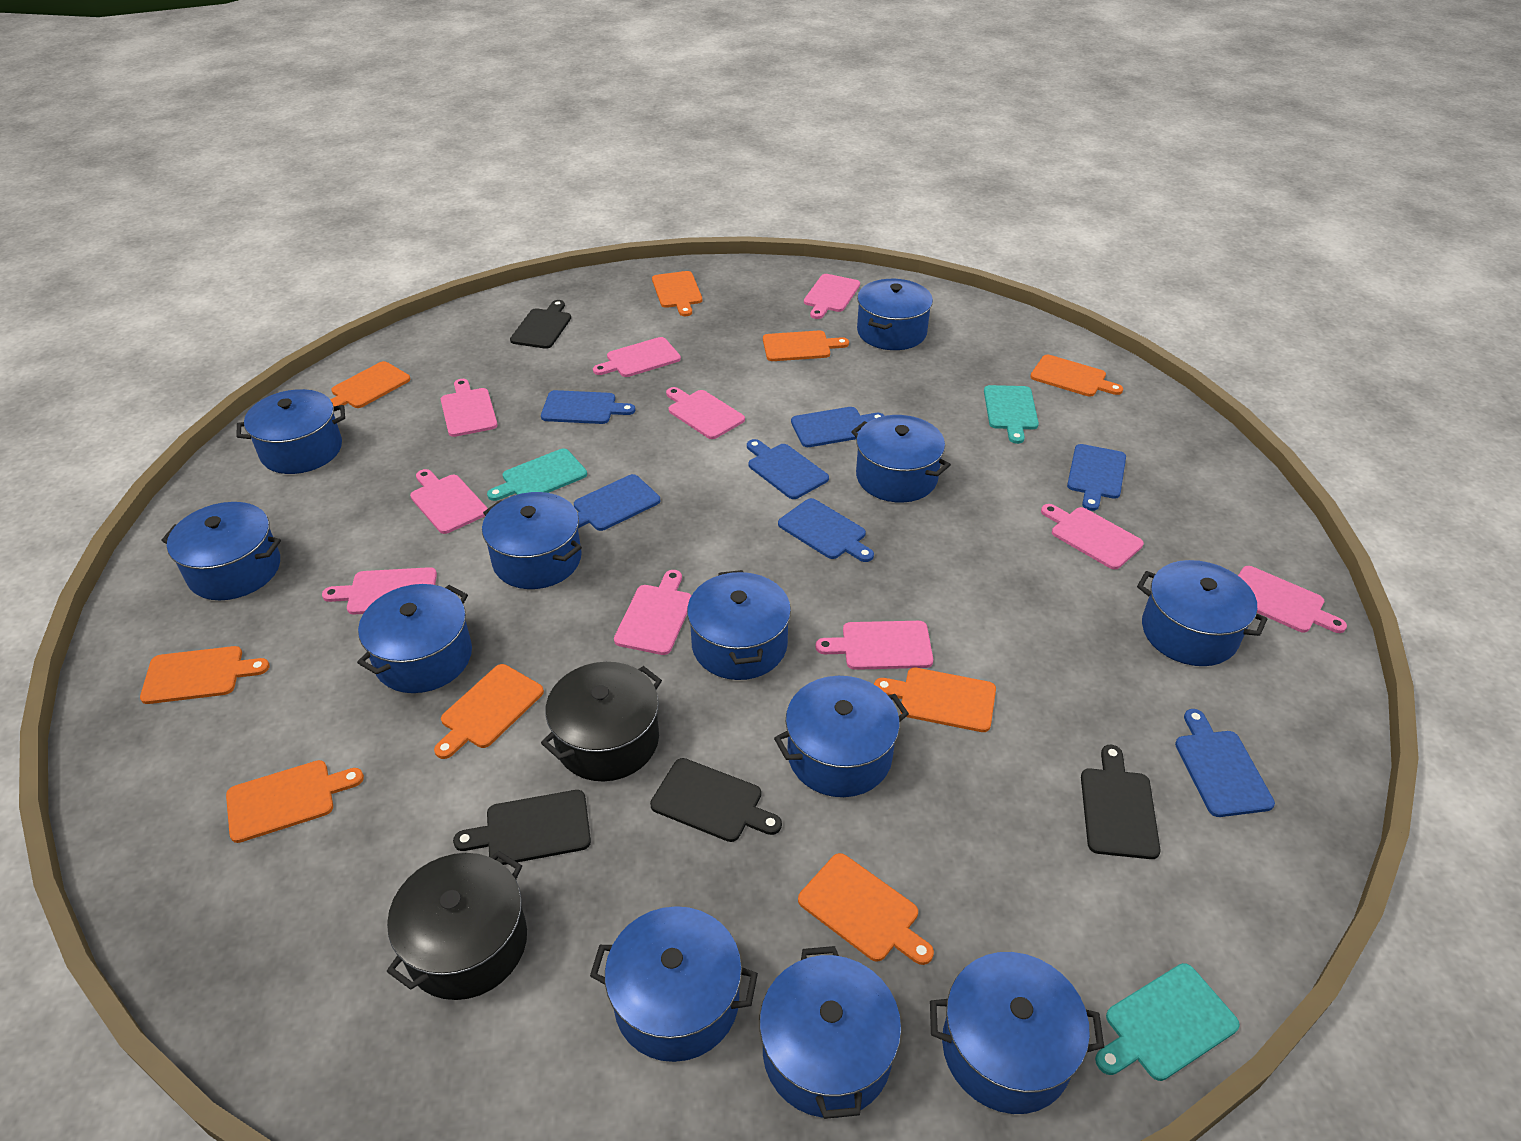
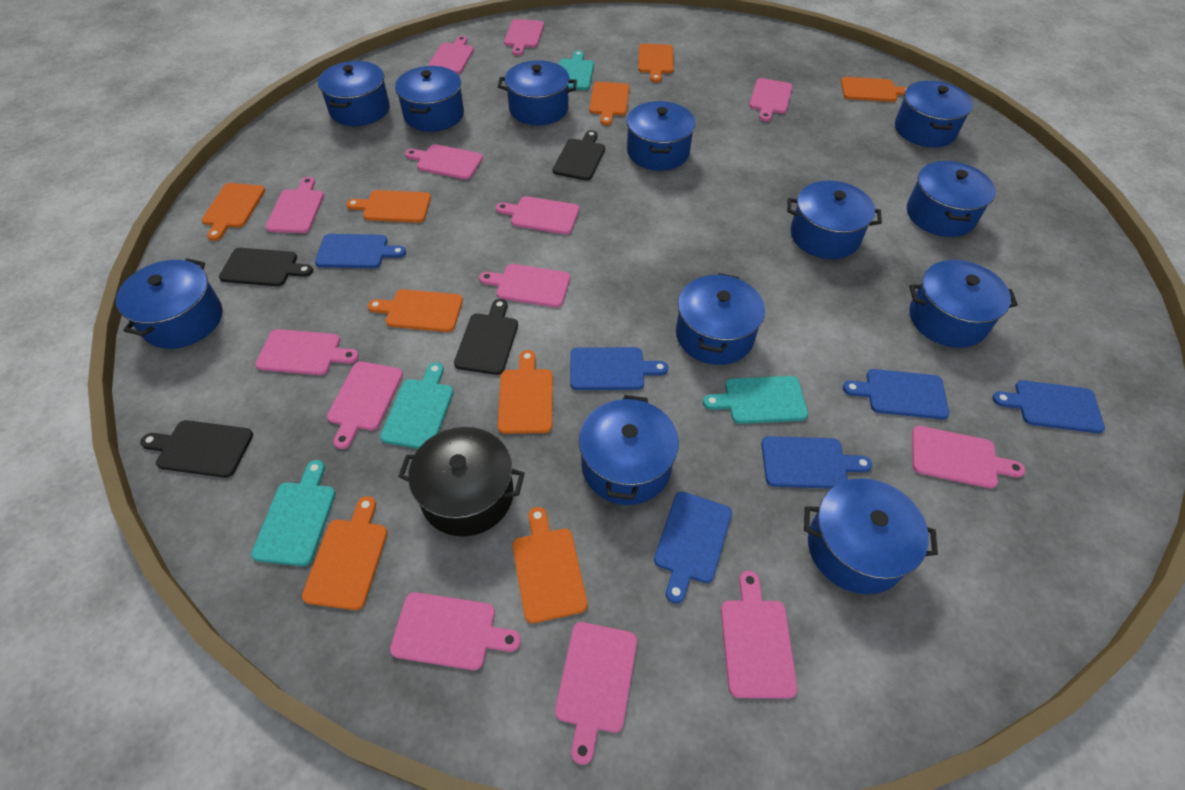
black pot: [386,851,527,1000] [541,662,662,781] = 2 -> [398,427,525,537] = 1
blue cutting board: [541,390,635,424] [574,474,660,531] [747,439,829,499] [778,498,874,562] [791,407,885,447] [1067,444,1126,511] [1175,709,1275,817] = 7 -> [315,234,406,268] [570,347,668,390] [654,491,732,604] [761,436,872,489] [843,369,949,419] [992,380,1105,433] = 6
pink cutting board: [322,567,437,615] [410,469,488,534] [441,379,498,437] [593,337,681,377] [614,570,692,655] [666,387,745,439] [804,274,860,319] [815,621,933,670] [1041,504,1144,569] [1238,566,1347,633] = 10 -> [256,329,359,375] [265,177,324,233] [327,361,403,449] [390,592,521,670] [405,144,483,180] [428,36,474,74] [479,264,570,307] [496,196,579,234] [504,19,544,55] [555,622,637,765] [721,571,798,699] [749,78,792,121] [912,426,1025,488] = 13
turquoise cutting board: [487,449,587,501] [984,385,1039,444] [1095,963,1240,1081] = 3 -> [251,460,336,566] [380,362,453,449] [558,50,594,90] [703,376,808,424] = 4

